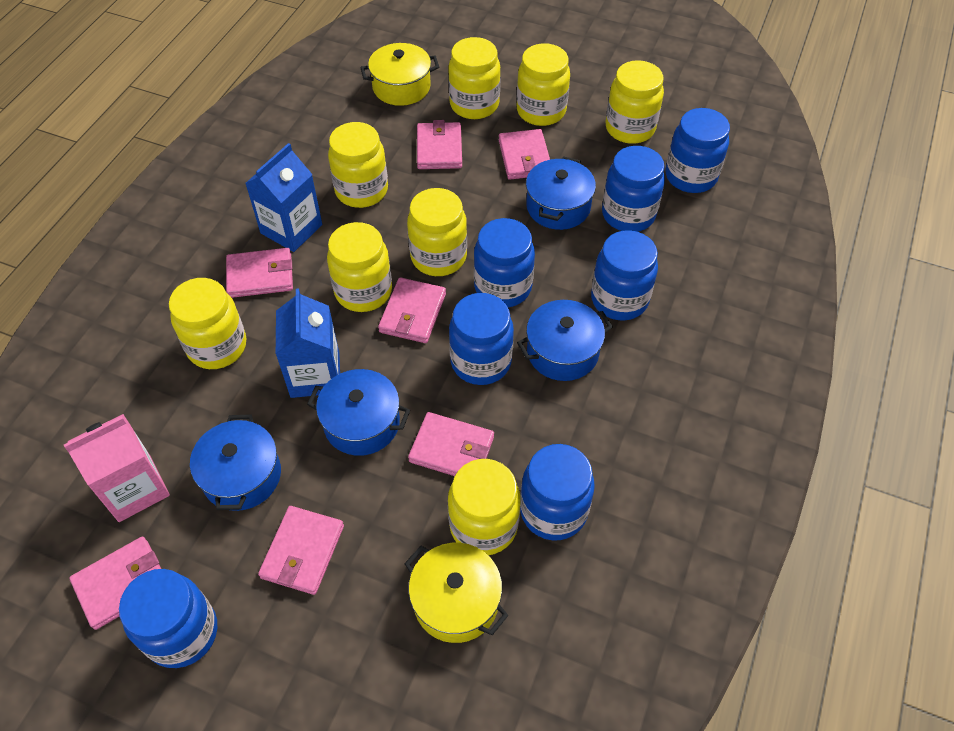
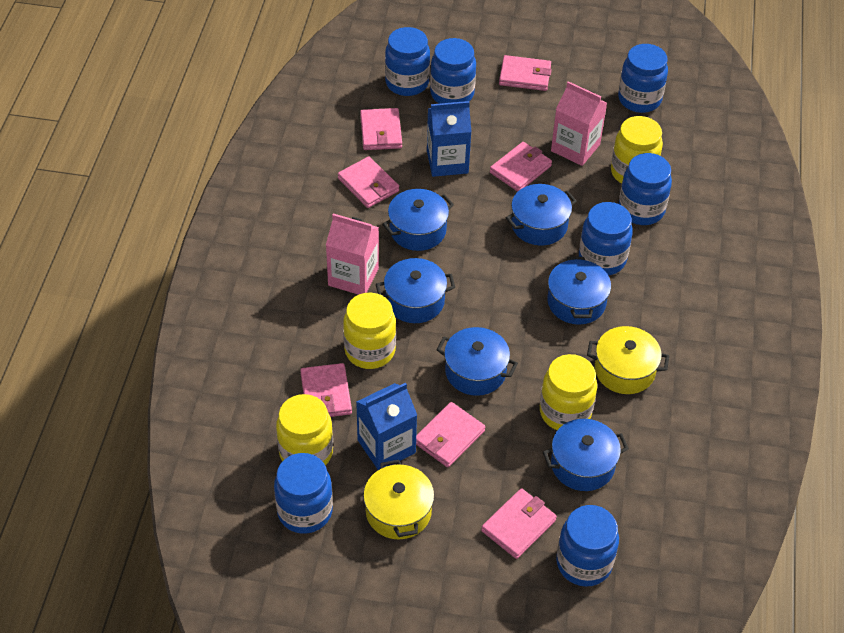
blue pot: [190,415,281,511] [307,369,410,456] [517,300,613,381] [526,156,596,230] = 4 -> [376,258,455,323] [382,189,454,251] [436,327,518,396] [506,184,577,246] [543,419,629,491] [547,257,611,325] = 6
pink carton: [64,414,170,522] = 1 -> [326,213,379,295] [551,81,607,166] = 2
yellow jar: [169,278,246,369] [327,222,392,312] [328,122,388,208] [407,188,467,276] [448,37,501,119] [448,459,521,555] [517,43,570,126] [605,60,664,144] = 8 -> [276,394,333,466] [343,293,396,369] [540,354,597,430] [611,116,663,184] = 4

